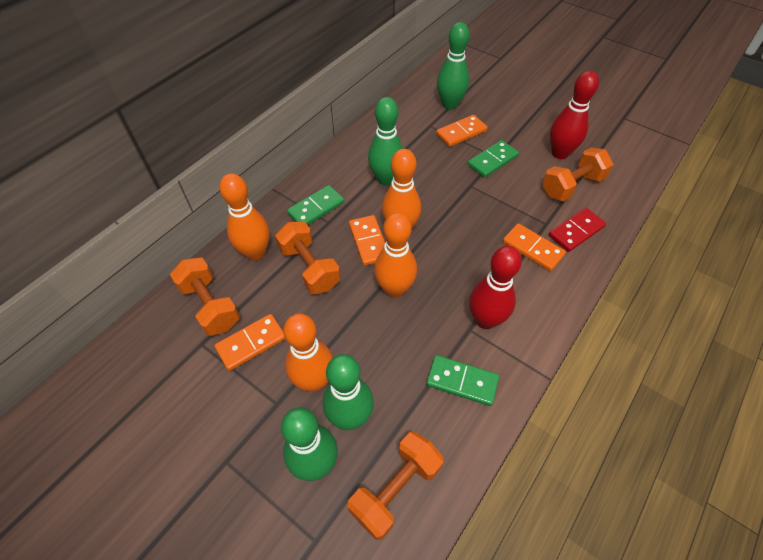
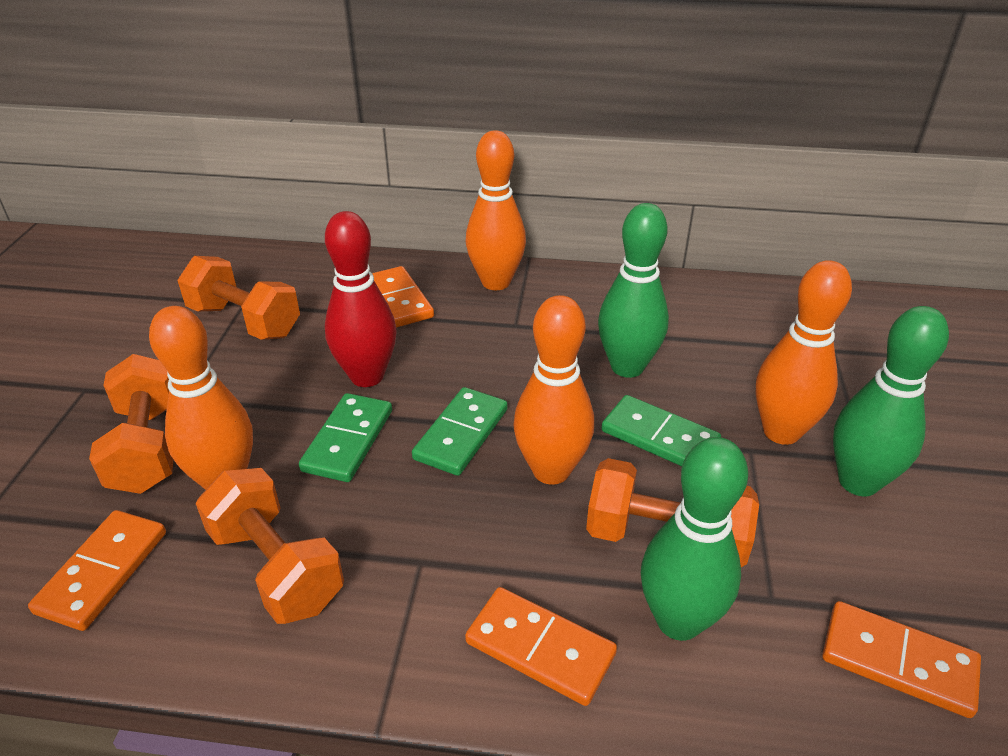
green bowling pin: [281,407,338,481] [323,354,374,430] [368,97,403,186] [437,22,469,110] = 4 -> [598,203,669,378] [641,437,748,641] [833,306,949,496] = 3
red bowling pin: [470,246,522,329] [550,71,599,159] = 2 -> [325,211,397,387] = 1
red domino: [549,208,606,252] = 1 -> none = 0

